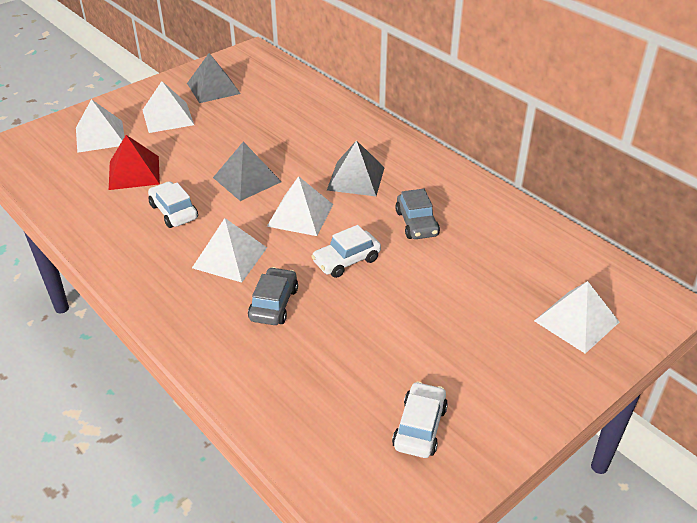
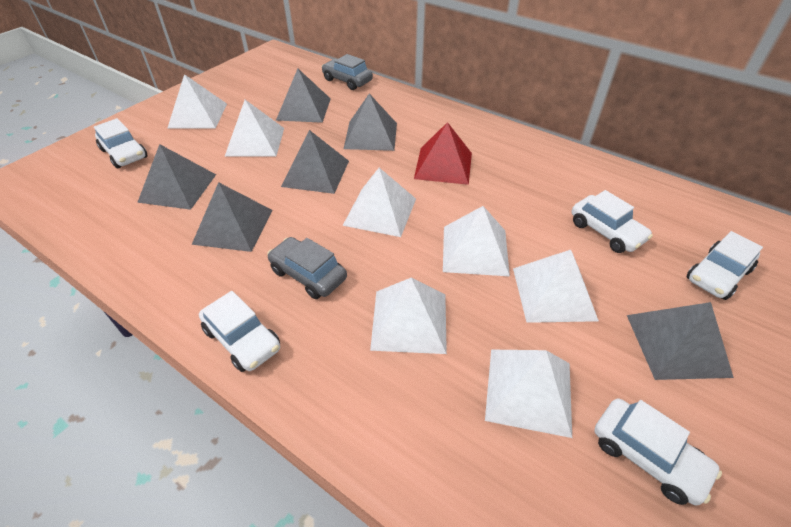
grey pyramid: [187,53,241,103] [213,142,282,201] [327,140,385,196] = 3 -> [137,144,216,210] [192,182,273,252] [276,69,331,123] [281,130,349,194] [344,94,397,151] [627,302,734,380] = 6
white car: [148,182,198,228] [311,225,381,278] [392,381,448,458] = 3 -> [94,118,148,168] [199,291,280,372] [572,190,653,253] [594,398,722,505] [687,231,763,300] = 5
white pyramid: [76,99,125,153] [143,81,194,133] [192,218,267,282] [267,176,333,236] [534,281,619,354] = 5 -> [168,74,227,128] [224,100,284,157] [343,168,416,237] [370,278,447,354] [443,206,510,276] [485,350,572,438] [513,250,599,323] = 7

